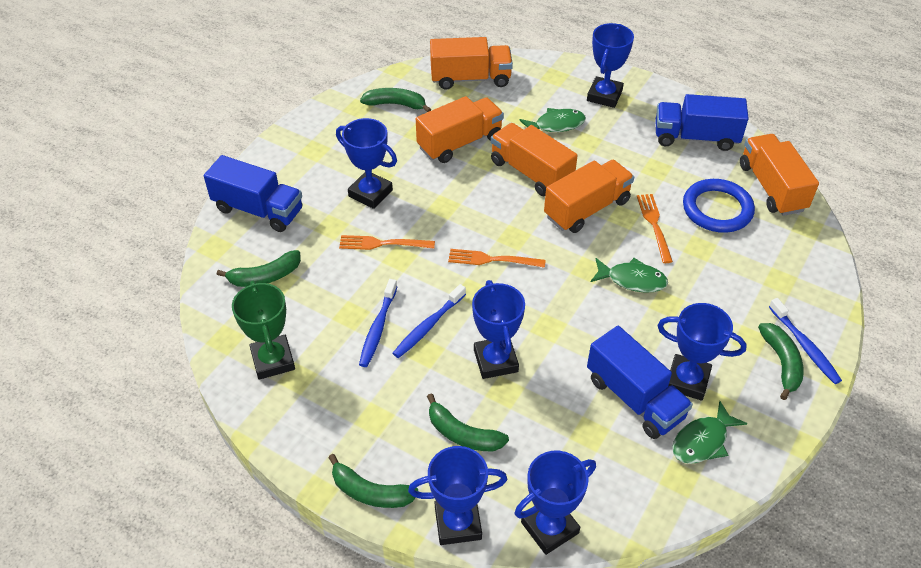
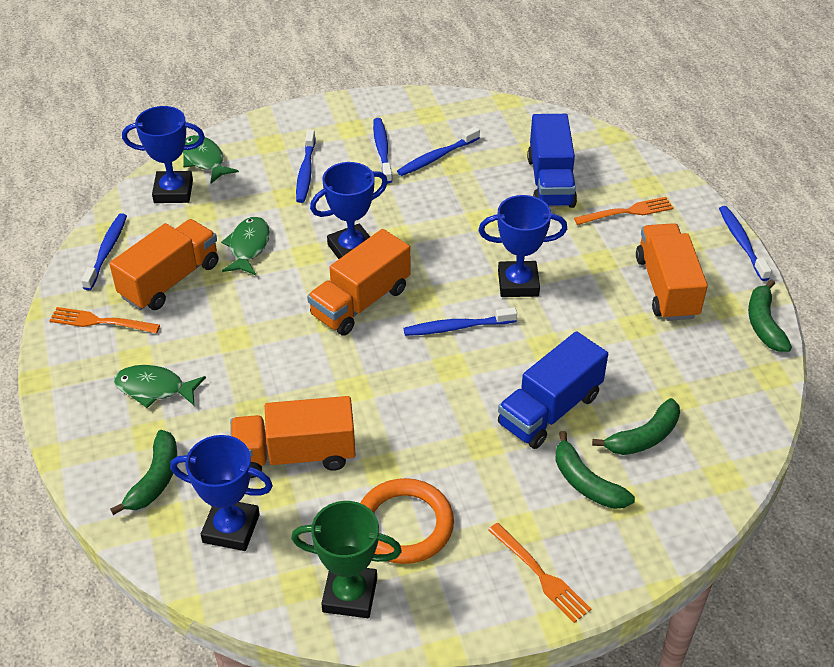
blue ring: [683,179,755,233] = 1 -> none = 0
blue toothbrush: [359,279,397,367] [393,284,466,358] [769,298,842,384] = 3 -> [81,213,127,290] [296,130,316,203] [373,118,392,184] [397,127,480,176] [403,307,517,336] [719,206,772,281] = 6
blue trophy: [336,118,397,209] [408,446,507,545] [472,280,525,379] [515,451,596,555] [587,23,634,108] [657,303,747,401] = 6 -> [122,106,205,203] [170,435,273,551] [310,162,388,259] [479,195,567,297] = 4
blue truck: [204,155,302,232] [587,326,693,439] [655,94,749,151] = 3 -> [498,331,608,449] [527,114,577,208] = 2
green banana: [217,250,301,287] [328,454,418,508] [360,88,431,112] [427,393,509,451] [758,323,804,400] = 5 -> [110,430,177,515] [555,431,635,509] [592,398,680,455] [748,279,792,352] = 4
orange ring: none = 0 -> [361,478,454,564] = 1
orange truck: [416,96,504,163] [430,37,513,90] [491,123,578,196] [544,160,634,233] [740,134,819,216] = 5 -> [109,219,218,310] [230,396,356,478] [307,229,410,336] [636,223,708,321] = 4

